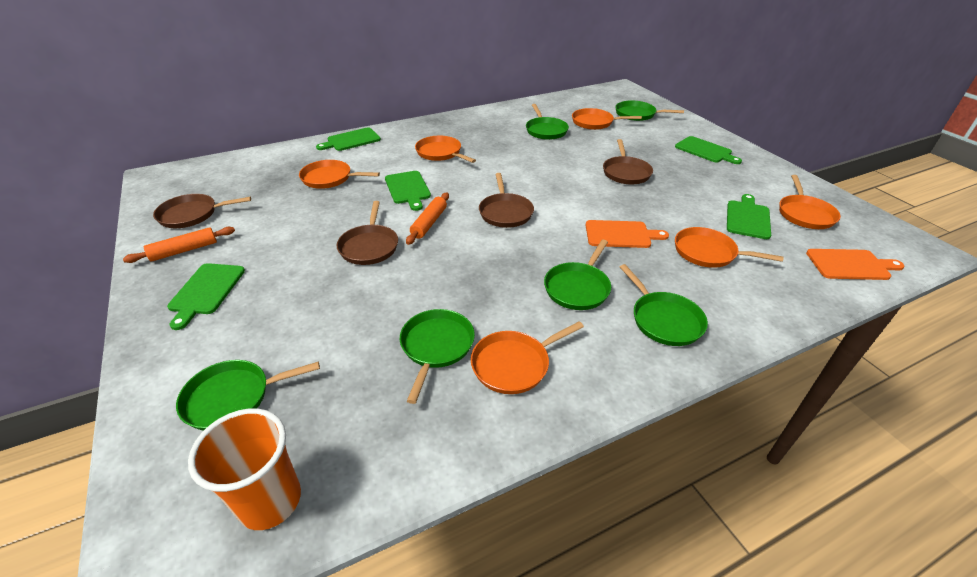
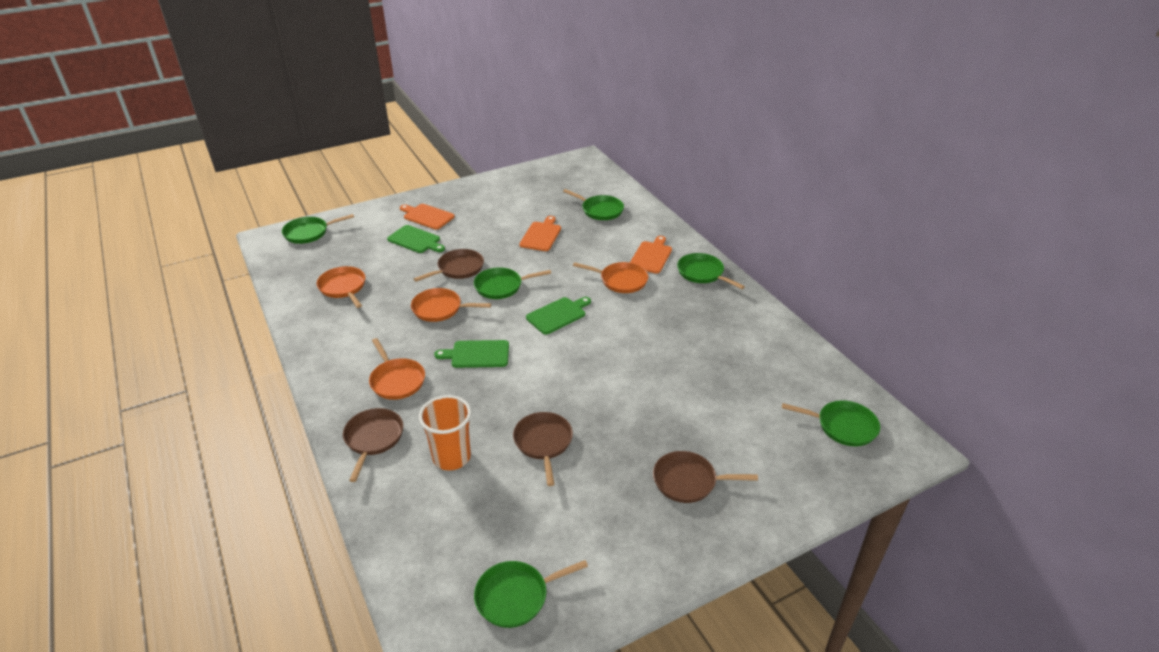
green cutting board: [167,263,245,330] [316,128,381,151] [385,171,431,211] [675,136,742,164] [727,194,771,239] = 5 -> [387,225,445,253] [434,340,509,368] [526,297,591,335] = 3
orange cutting board: [586,220,669,248] [806,249,904,280] = 2 -> [400,204,455,230] [519,216,561,251] [630,236,672,274] = 3
orange pan: [299,160,380,189] [415,136,476,163] [471,321,584,394] [572,108,642,130] [675,227,784,268] [779,175,841,229] = 6 -> [317,266,365,308] [369,338,425,400] [411,288,491,322] [573,262,648,293] = 4
orange rolling pin: [123,227,235,263] [406,193,449,245] = 2 -> none = 0

